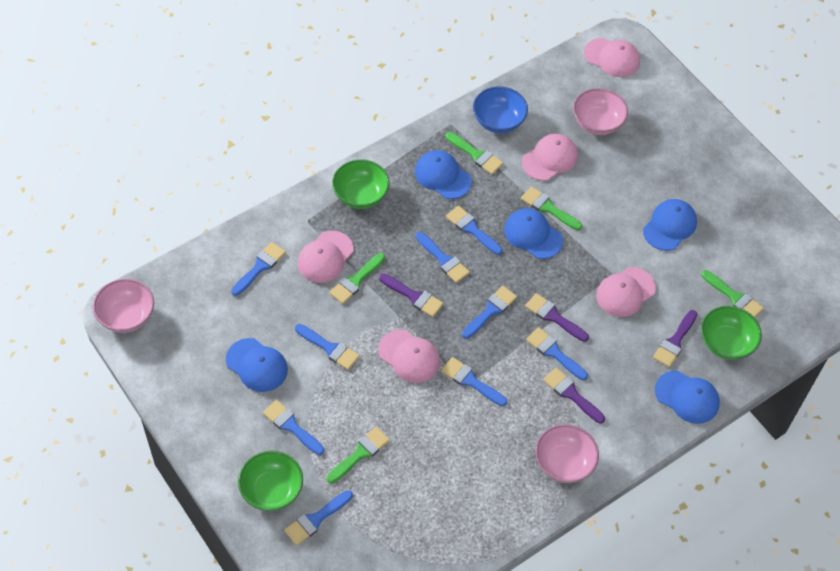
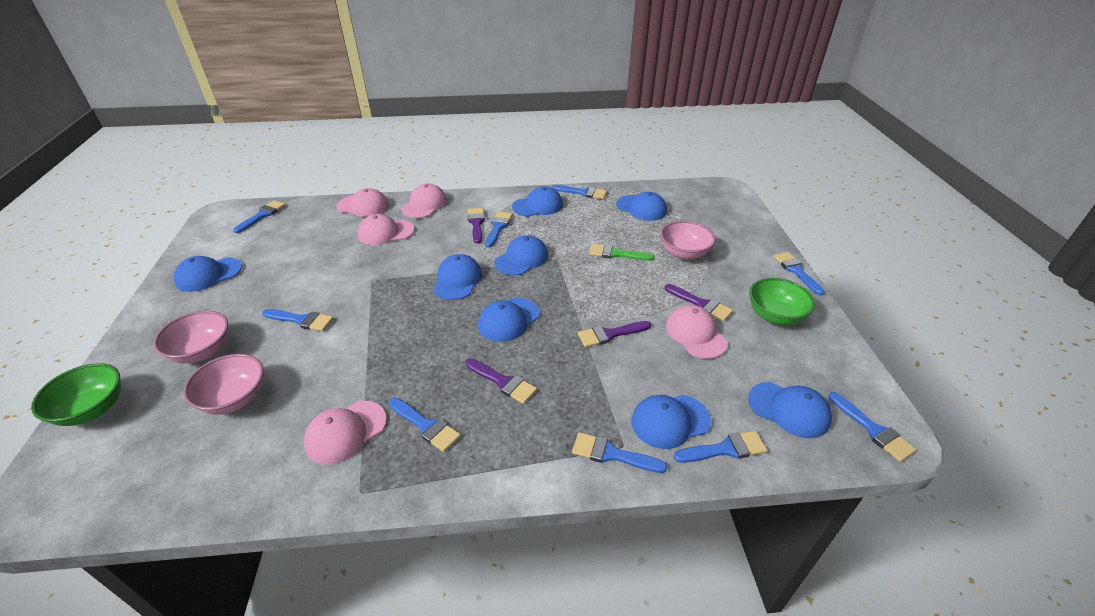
blue bowl: [473,86,528,133] = 1 -> none = 0
blue cap: [226,338,288,392] [415,150,472,199] [504,208,563,259] [643,199,697,251] [655,371,720,424] = 5 -> [174,256,242,292] [433,254,482,300] [478,298,540,342] [494,235,548,276] [512,186,563,217] [616,192,667,221] [631,395,711,449] [748,382,832,438] = 8
green bowl: [238,451,303,511] [332,159,390,209] [701,306,762,360] = 3 -> [31,363,121,426] [749,278,815,325] = 2
green brush: [327,427,390,483] [329,253,385,304] [446,132,503,174] [521,186,582,230] [701,270,764,317] = 5 -> [589,244,654,261] = 1

